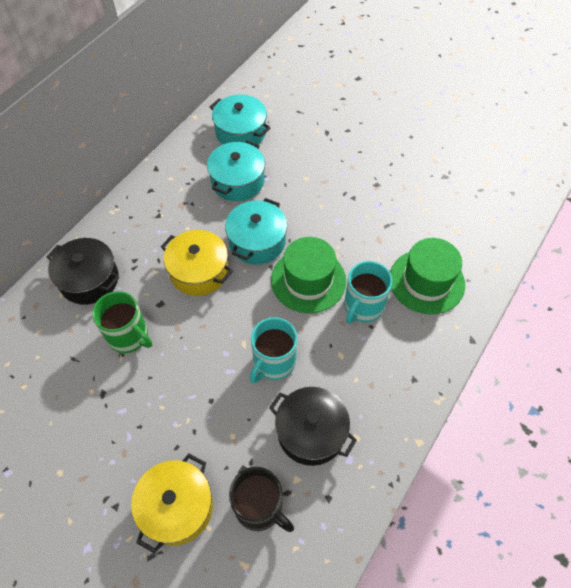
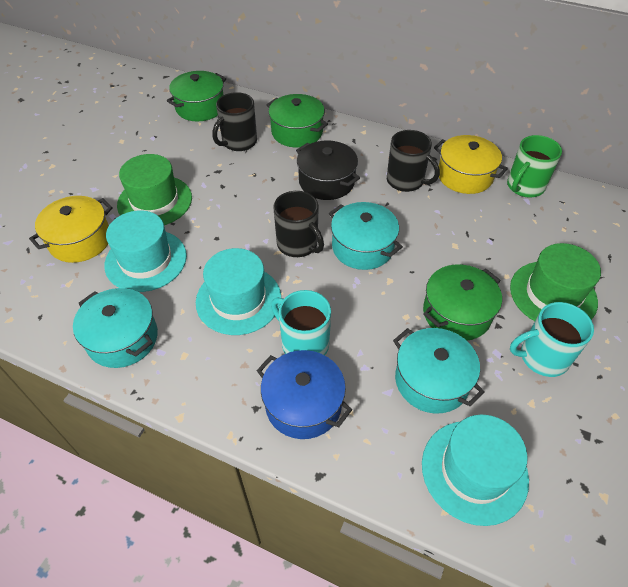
black mug: [229,467,294,532] = 1 -> [212,92,257,151] [273,191,324,257] [387,130,440,192] = 3
black pot: [46,238,119,305] [269,387,357,466] = 2 -> [296,140,360,200] = 1
blue pot: none = 0 -> [256,350,352,439] = 1
green pot: none = 0 -> [167,71,226,121] [267,94,328,147] [423,264,502,341] = 3
turquoise hat: none = 0 -> [104,210,187,292] [196,248,281,335] [422,415,529,526] = 3

